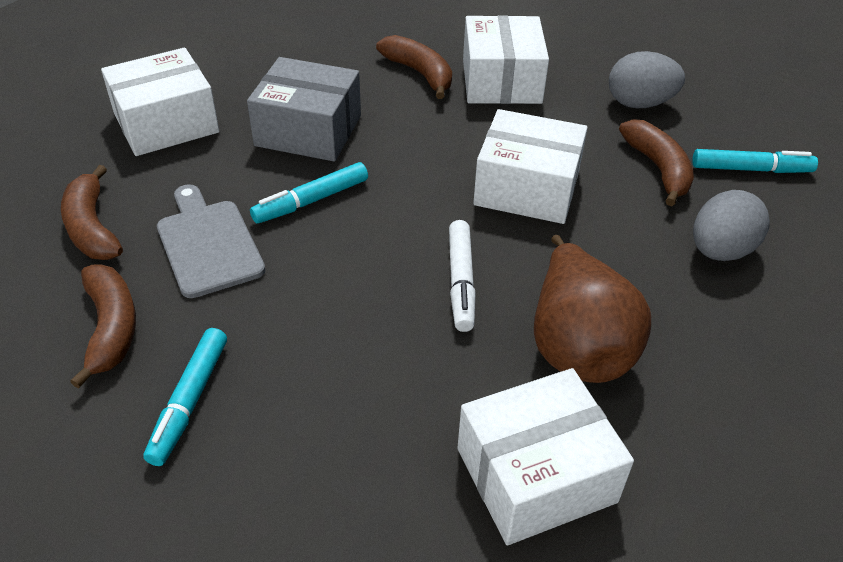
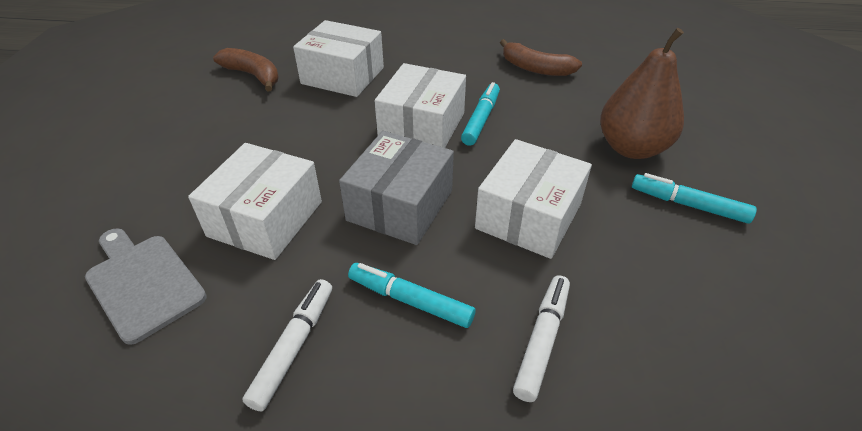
brown banana: [61,165,123,260] [70,264,136,388] [376,35,452,99] [619,119,694,206] = 4 -> [213,48,279,92] [500,39,582,76] = 2
grey egg: [609,51,685,108] [693,190,770,261] = 2 -> none = 0
white marker: [449,220,476,332] = 1 -> [242,279,332,411] [513,275,570,402] = 2

